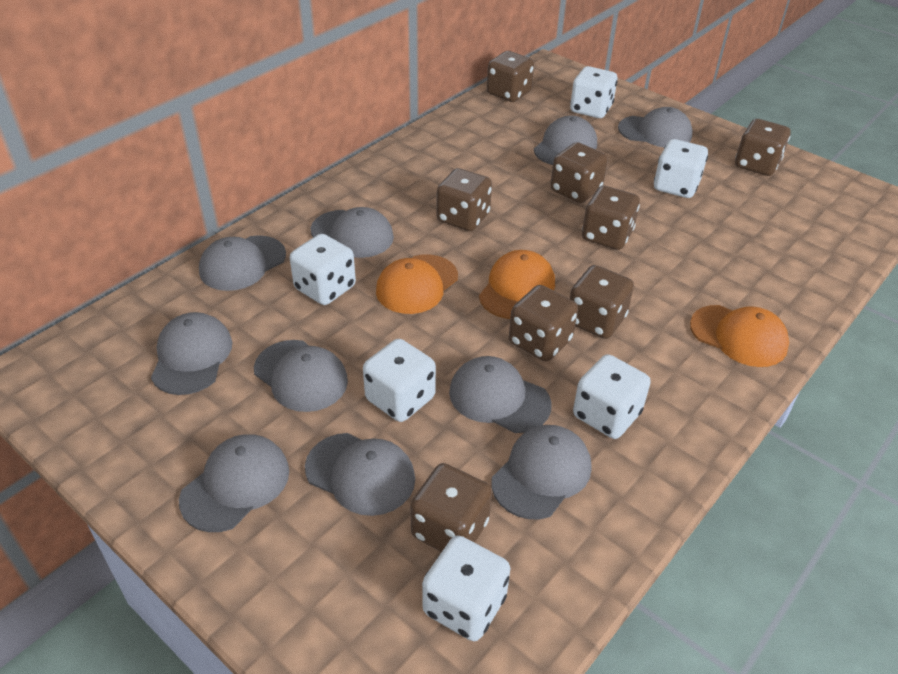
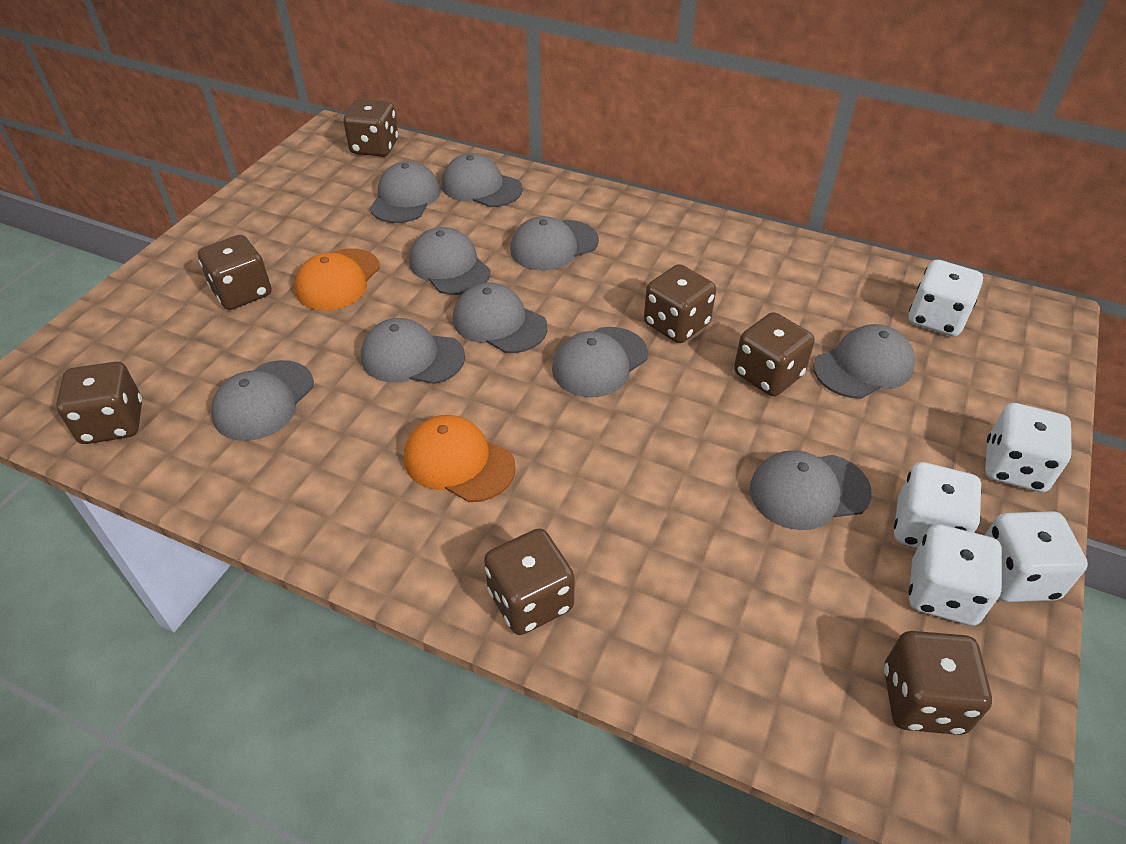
brown dice: [410,463,492,552] [436,168,492,231] [487,51,534,102] [509,285,578,361] [551,142,608,203] [570,265,634,339] [582,186,640,250] [735,119,791,176] = 8 -> [56,362,142,444] [198,235,271,310] [343,99,398,157] [484,528,575,635] [644,264,716,343] [734,312,815,396] [884,631,992,735] = 7
orange cap: [376,255,458,314] [479,250,555,319] [690,305,789,367] = 3 -> [295,248,380,310] [404,415,516,502] = 2
white dice: [290,234,356,305] [363,339,436,422] [422,536,510,641] [570,66,617,118] [573,354,651,439] [654,139,708,198] = 6 -> [894,462,982,548] [909,260,983,337] [909,524,1002,626] [985,403,1072,492] [985,511,1088,602] = 5

